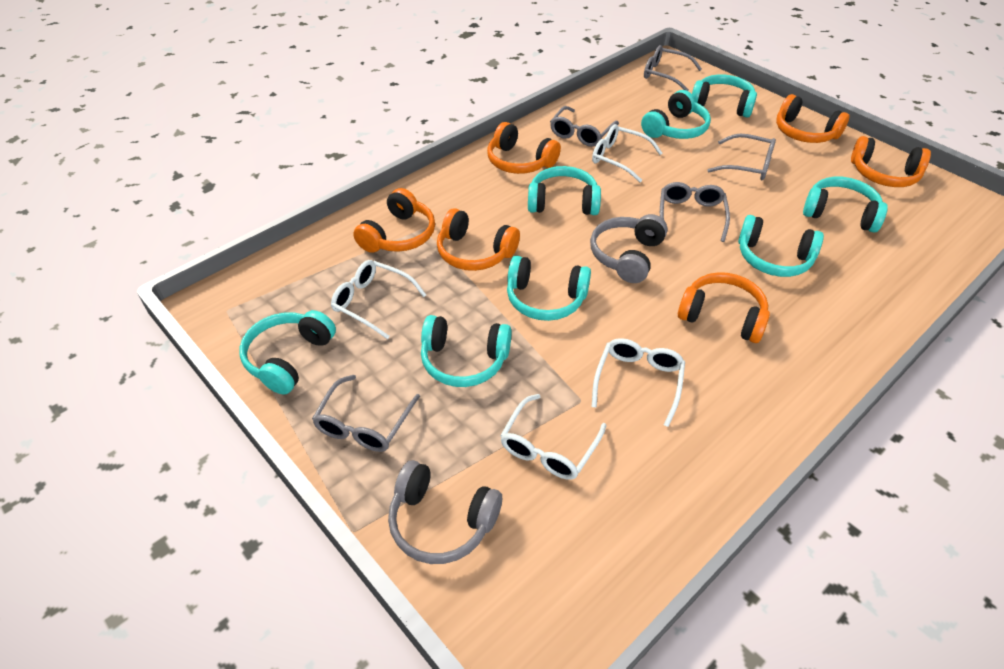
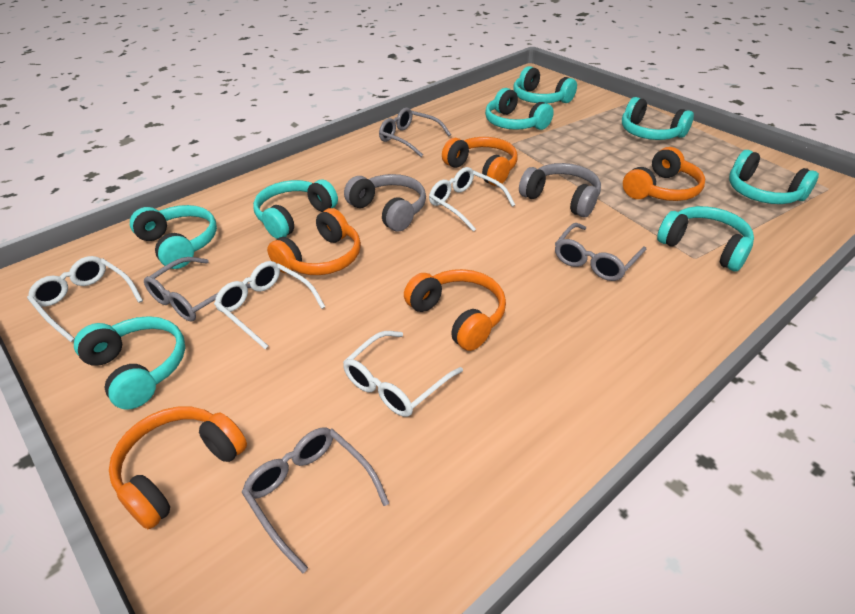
grey glasses: [312,375,420,452] [550,106,619,147] [644,45,702,91] [660,182,730,242] [708,134,776,180] = 5 -> [144,257,251,322] [241,427,389,573] [379,108,451,157] [555,223,646,281] = 4
orange headphones: [353,188,435,253] [437,208,520,271] [487,122,561,174] [678,272,770,343] [776,94,850,143] [851,136,931,187] = 6 -> [109,407,247,529] [267,208,361,275] [404,269,506,351] [442,137,517,186] [623,147,705,201] = 5

